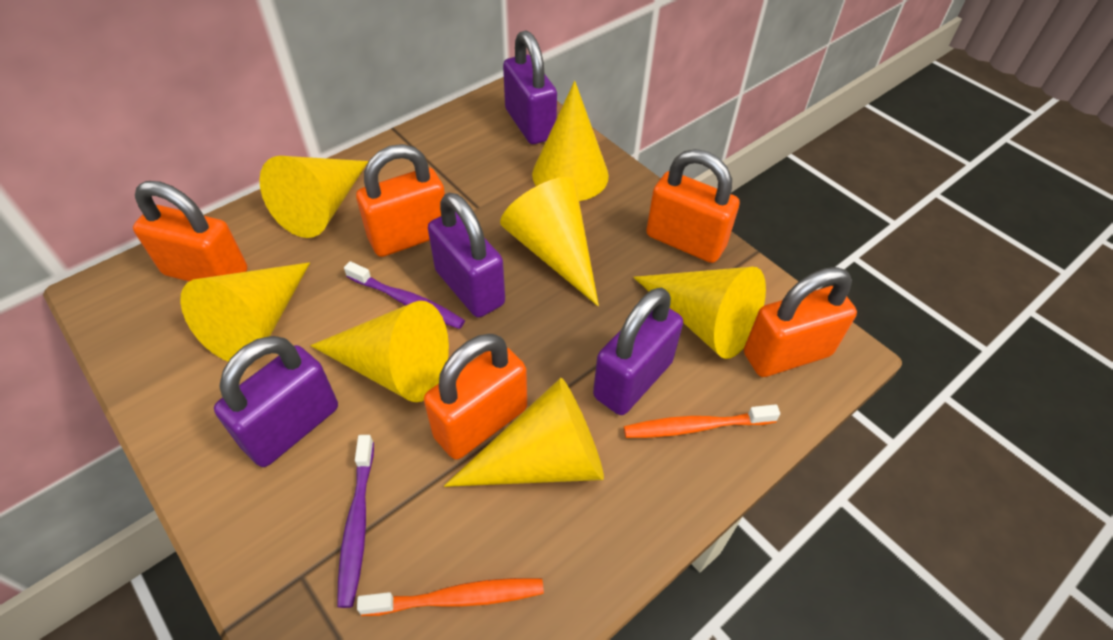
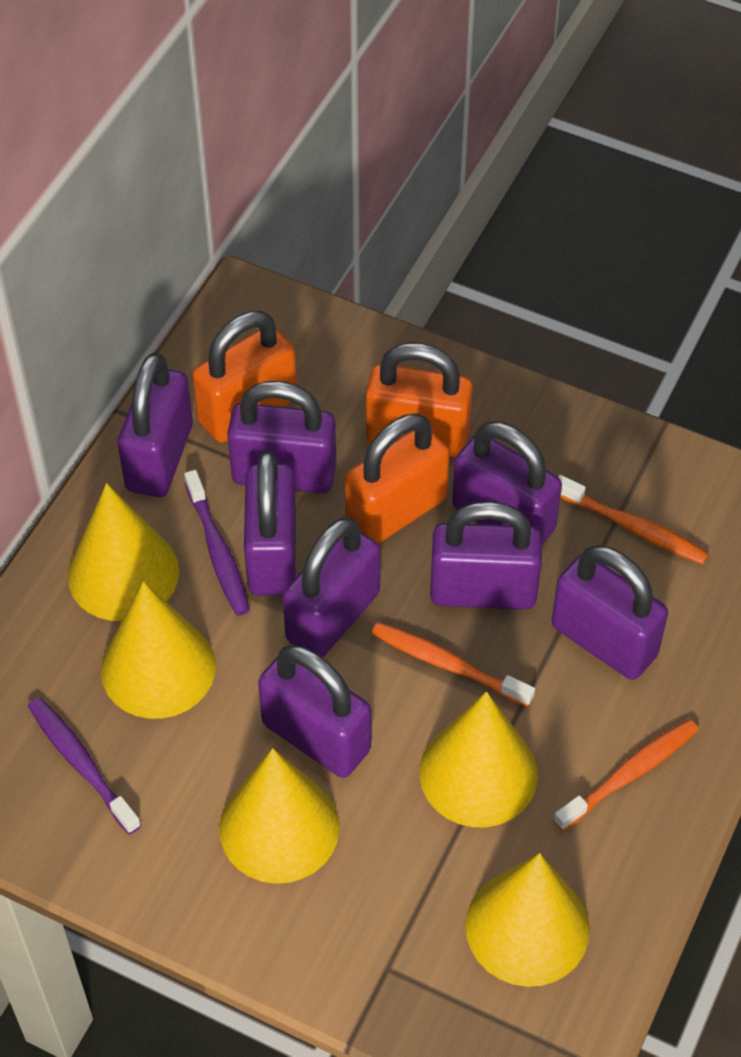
orange padlock: [133,181,248,282] [356,144,445,257] [424,334,527,460] [646,149,740,263] [744,267,857,377] = 5 -> [192,311,297,443] [345,413,450,544] [366,343,473,458] = 3
orange toothbrush: [357,578,544,616] [624,404,780,438] = 2 -> [372,622,535,707] [553,719,699,831] [558,475,709,564] = 3
purple padlock: [214,336,338,467] [428,193,505,318] [503,30,557,144] [593,288,683,415] = 4 -> [117,353,193,497] [227,381,336,494] [244,450,296,596] [258,645,371,778] [283,517,380,658] [430,501,542,610] [452,422,562,545] [552,545,668,680] = 8
yellow cone: [180,262,310,362] [259,156,369,238] [310,301,449,402] [444,378,604,487] [500,177,599,306] [532,81,609,201] [633,267,766,359] = 7 -> [68,483,179,621] [101,581,216,719] [219,748,340,884] [419,691,538,827] [465,853,590,987] = 5

